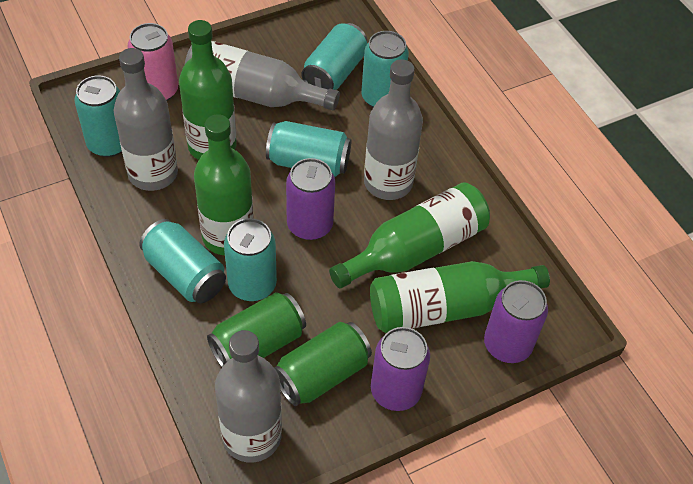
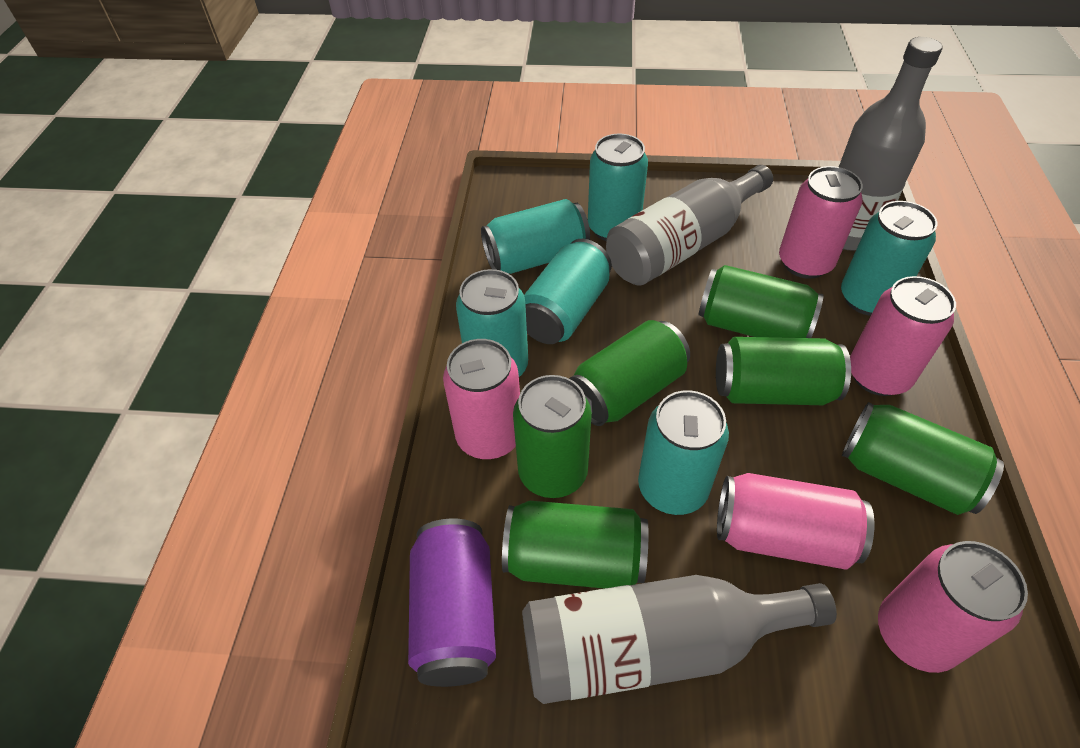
green bottle: [179,20,237,160] [194,114,254,255] [329,182,490,289] [370,261,550,333] = 4 -> none = 0
green can: [207,292,306,367] [274,322,372,406] = 2 -> [502,501,648,589] [513,375,592,498] [569,320,690,426] [699,265,824,338] [716,337,851,405] [842,402,1004,515] = 6
grey bottle: [114,48,178,191] [185,41,340,111] [215,330,282,463] [364,59,423,200] = 4 -> [522,575,837,704] [606,165,773,285] [838,37,943,251] = 3
pink can: [128,23,178,101] = 1 -> [443,339,520,459] [717,473,874,570] [779,166,863,279] [850,276,956,396] [878,541,1028,673] = 5
purple can: [286,158,335,240] [371,327,430,411] [484,280,548,363] = 3 -> [408,519,496,687] = 1

